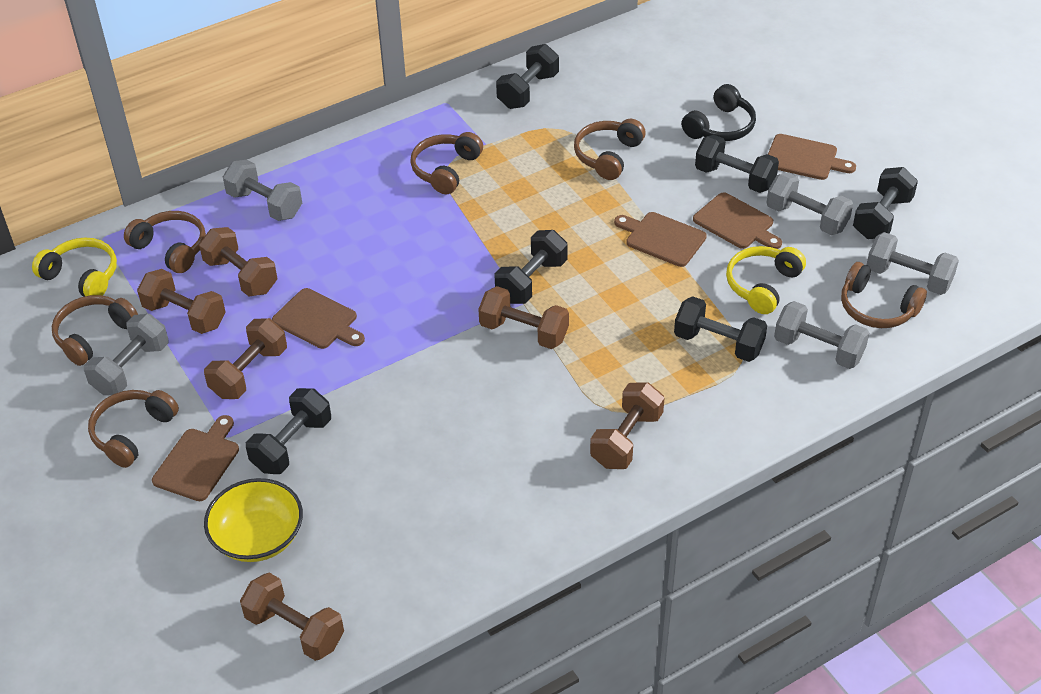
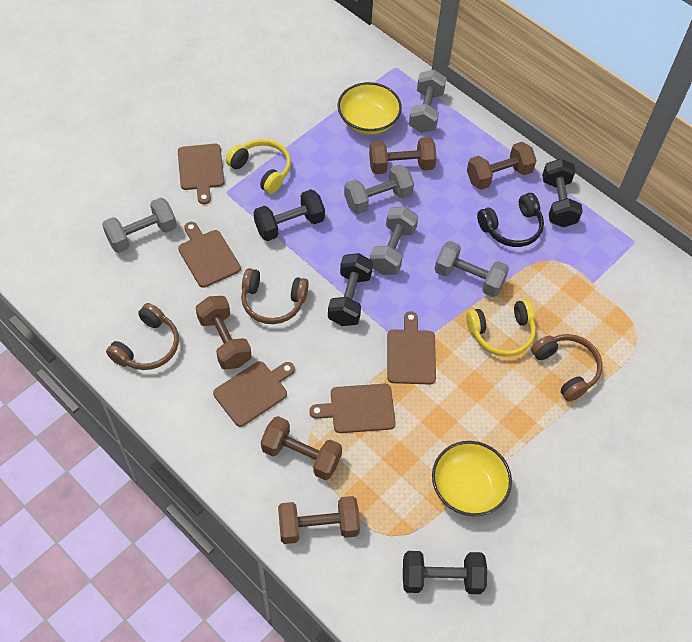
black dumbbell: [246,388,331,474] [494,230,568,304] [496,44,559,109] [674,296,767,362] [695,135,779,193] [853,167,918,239] = 6 -> [254,189,325,241] [328,253,373,326] [403,551,487,594] [542,159,583,227] = 4
brown dumbbell: [137,269,226,334] [199,227,277,296] [204,318,287,399] [240,573,344,661] [478,286,569,349] [590,382,664,469] = 6 -> [196,296,252,369] [261,416,342,480] [278,496,360,544] [369,137,437,174] [467,142,537,190] = 5
brown headphones: [52,295,138,366] [88,390,179,468] [124,211,206,273] [410,132,483,194] [574,119,646,180] [841,262,927,328] = 6 -> [106,303,179,370] [241,268,309,324] [531,334,602,401] = 3
yellow bowl: [204,478,303,562] = 1 -> [338,82,402,135] [432,441,512,516] = 2

